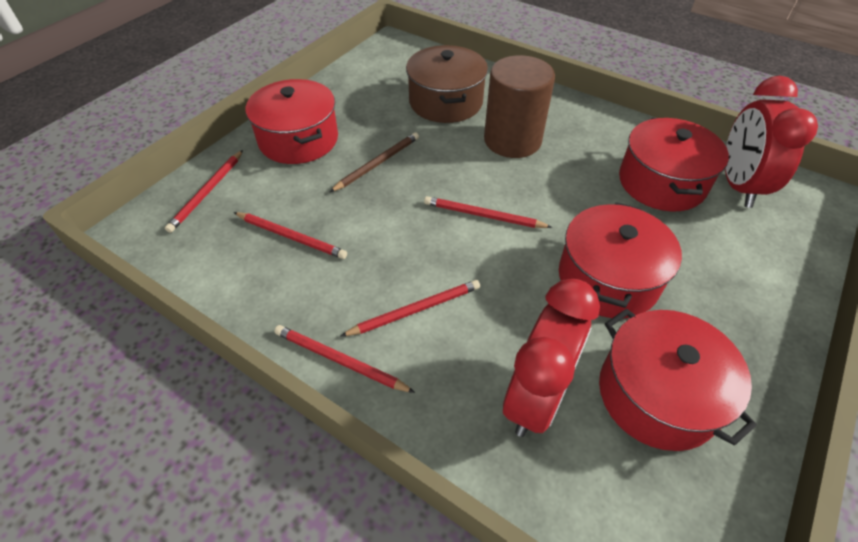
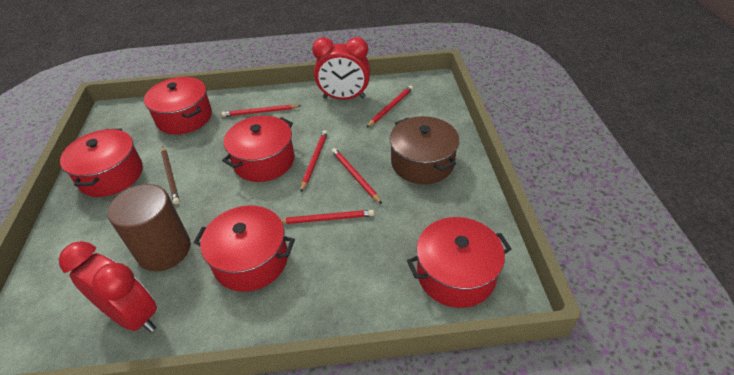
red pot: [246,79,338,164] [559,202,682,318] [599,309,757,451] [619,118,729,212] = 4 -> [60,129,143,197] [144,77,212,134] [194,205,295,292] [222,116,295,182] [407,217,511,308] = 5

